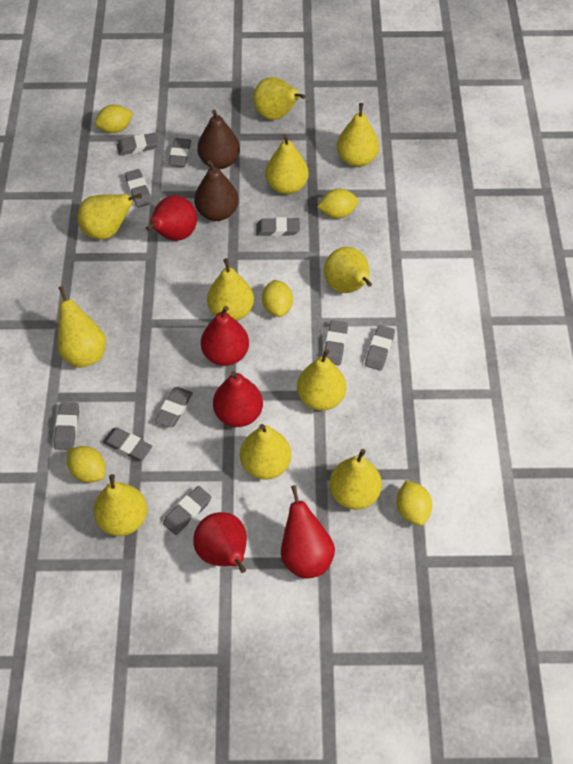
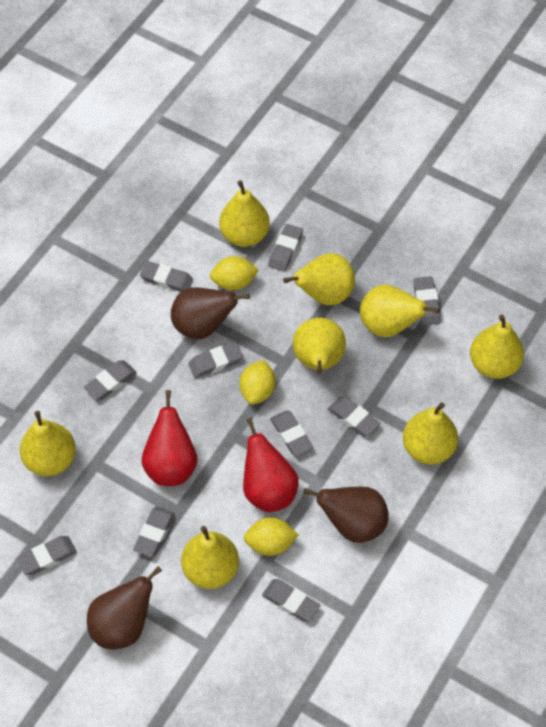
brown pear: [194,160,239,221] [197,109,240,169] = 2 -> [87,566,162,650] [171,287,250,339] [303,487,389,543] = 3
red pear: [146,195,197,241] [193,512,247,573] [201,306,249,366] [213,371,263,427] [281,485,335,579] = 5 -> [142,390,198,486] [243,418,299,512] = 2
yellow lemon: [67,446,105,483] [95,105,133,133] [262,280,293,317] [317,189,359,219] [396,480,432,526] = 5 -> [210,256,259,290] [240,360,275,405] [244,517,299,556] = 3
yellow pear: [58,286,106,368] [77,193,142,239] [93,474,147,536] [207,258,254,321] [240,424,291,479] [253,77,306,120] [265,134,309,194] [297,349,346,411] [324,247,372,293] [329,449,382,510] [337,103,379,167] = 11 -> [20,411,76,476] [181,526,239,589] [219,180,270,247] [283,253,355,305] [293,318,346,374] [360,285,440,337] [403,402,458,465] [470,314,524,379] = 8

